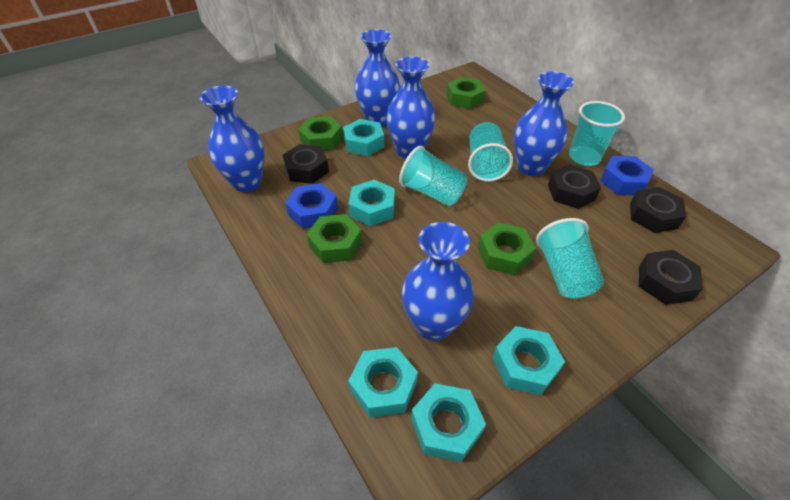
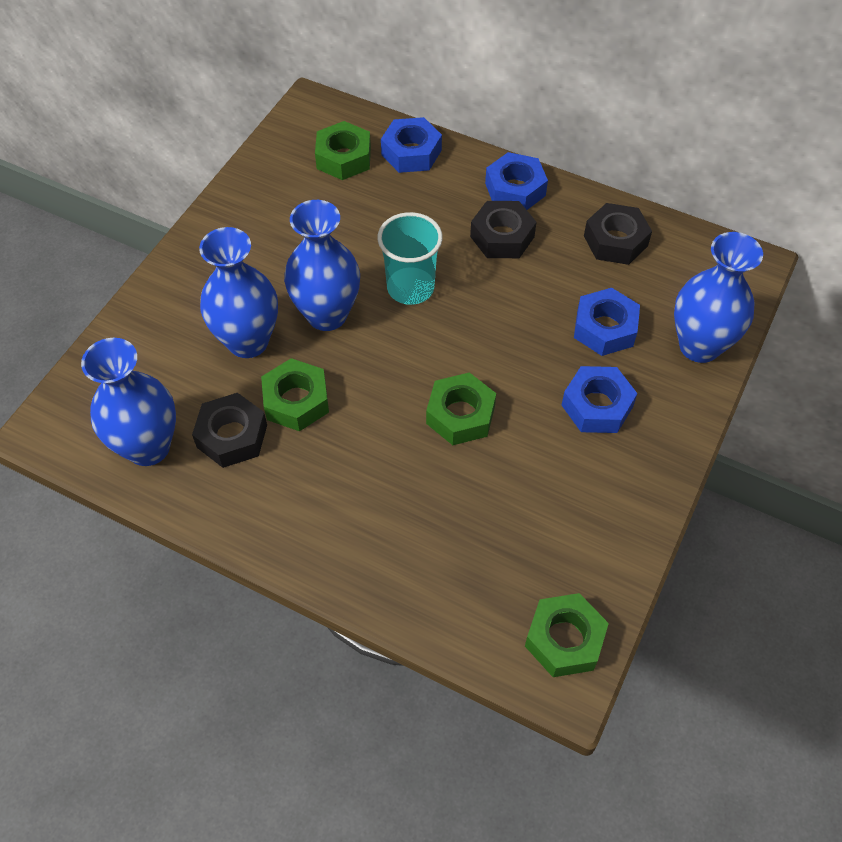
black nut: [283,144,329,184] [548,164,601,209] [630,187,686,233] [639,250,703,305] = 4 -> [192,393,267,468] [470,201,537,258] [584,203,652,265] = 3
blue nut: [285,183,338,229] [600,156,654,195] = 2 -> [381,117,442,173] [485,152,548,210] [562,366,638,433] [574,288,640,356] = 4
blue vase: [200,86,265,192] [355,29,400,127] [386,57,436,158] [402,222,474,341] [514,72,574,176] = 5 -> [81,338,176,466] [199,227,278,358] [284,200,360,331] [674,232,763,363] = 4
turquoise cup: [399,146,467,206] [468,122,513,182] [536,218,604,299] [569,101,625,166] = 4 -> [378,212,443,305] = 1
turquoise nut: [343,119,384,156] [348,347,418,418] [349,180,395,226] [411,383,486,462] [493,326,565,395] = 5 -> none = 0

